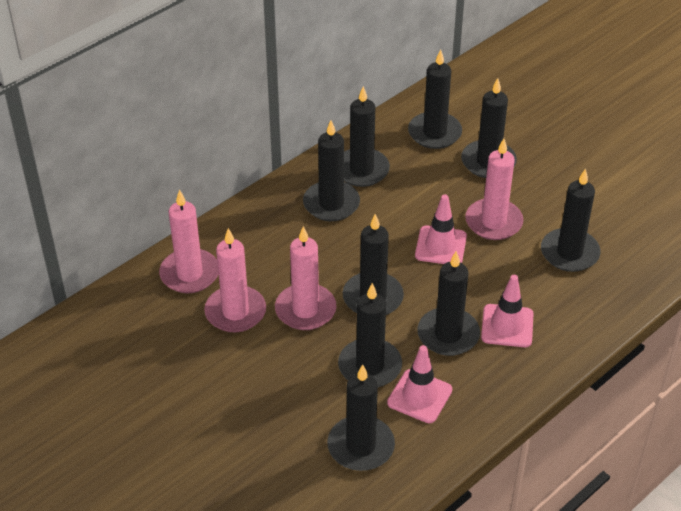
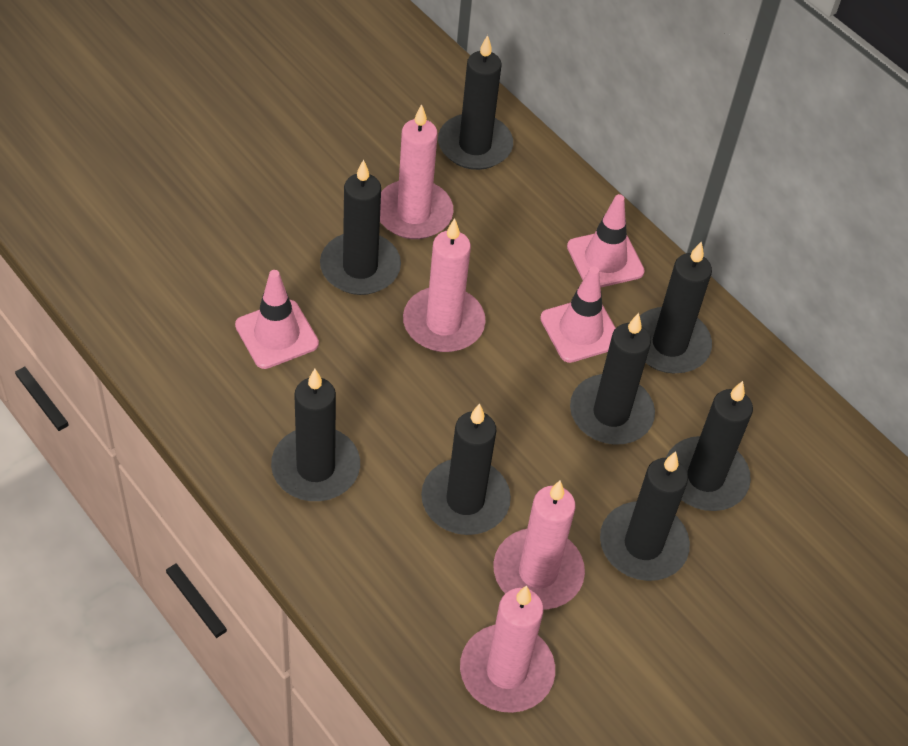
black candle: [303,120,360,221] [327,364,395,471] [338,283,402,387] [343,214,404,315] [344,86,390,187] [408,49,462,149] [417,251,480,356] [461,78,517,178] [541,168,601,272] = 9 -> [271,369,360,501] [320,159,401,295] [421,403,511,535] [438,35,513,170] [570,313,655,445] [600,452,690,581] [640,241,712,373] [666,381,753,511] = 8

